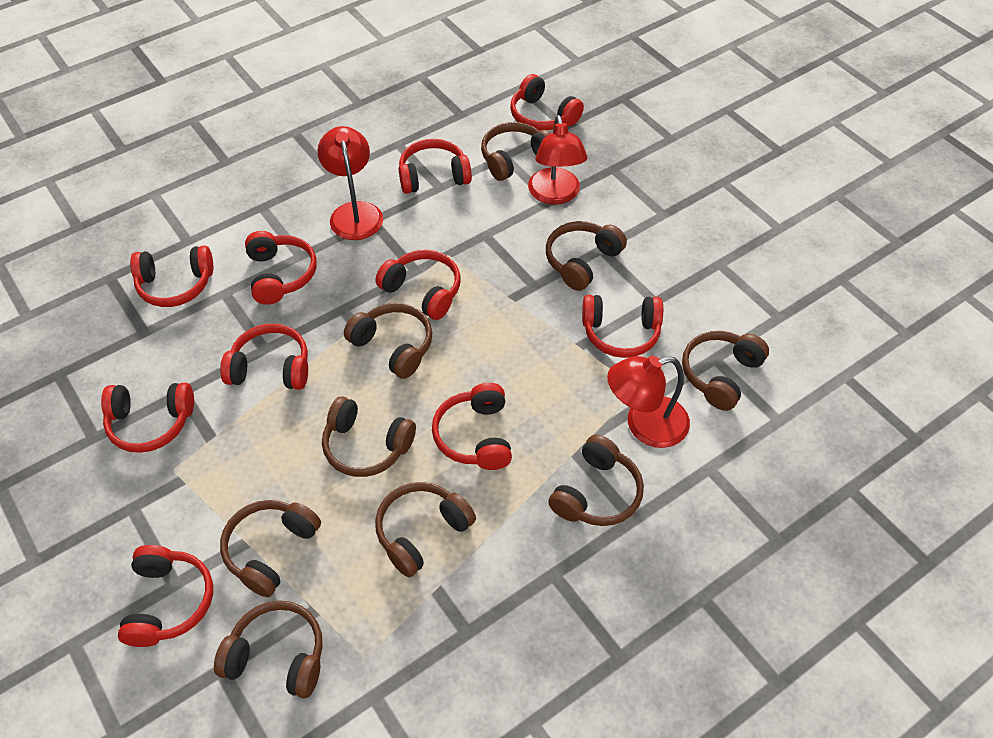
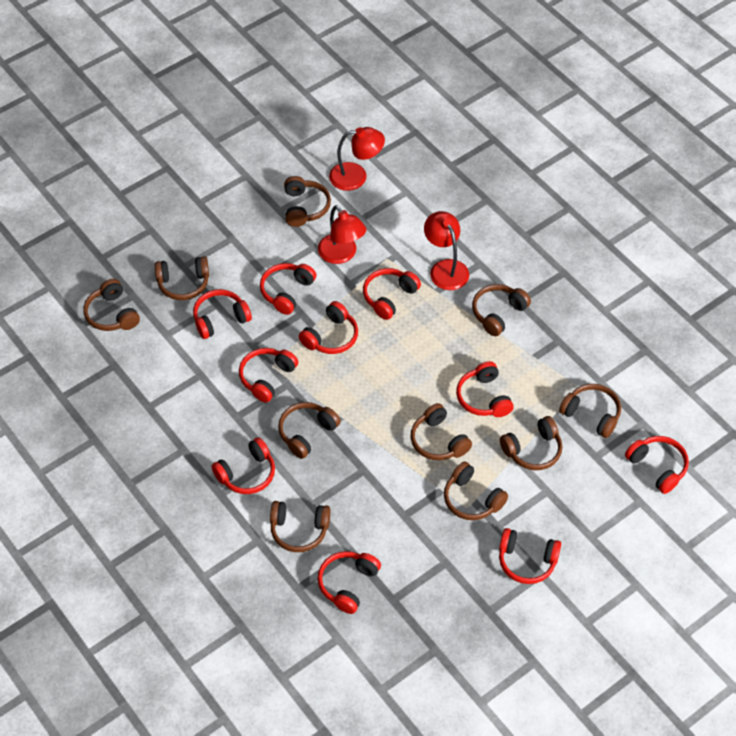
brown headphones: [214,600,323,698] [220,500,321,597] [322,396,416,477] [344,303,432,379] [375,482,476,577] [481,122,551,181] [546,221,627,291] [548,435,644,526] [682,331,769,411] = 9 -> [84,279,140,331] [155,256,209,300] [270,501,330,552] [278,402,341,459] [284,176,331,227] [411,403,472,460] [444,461,508,520] [472,284,531,336] [500,416,562,470] [559,384,621,438] = 10

